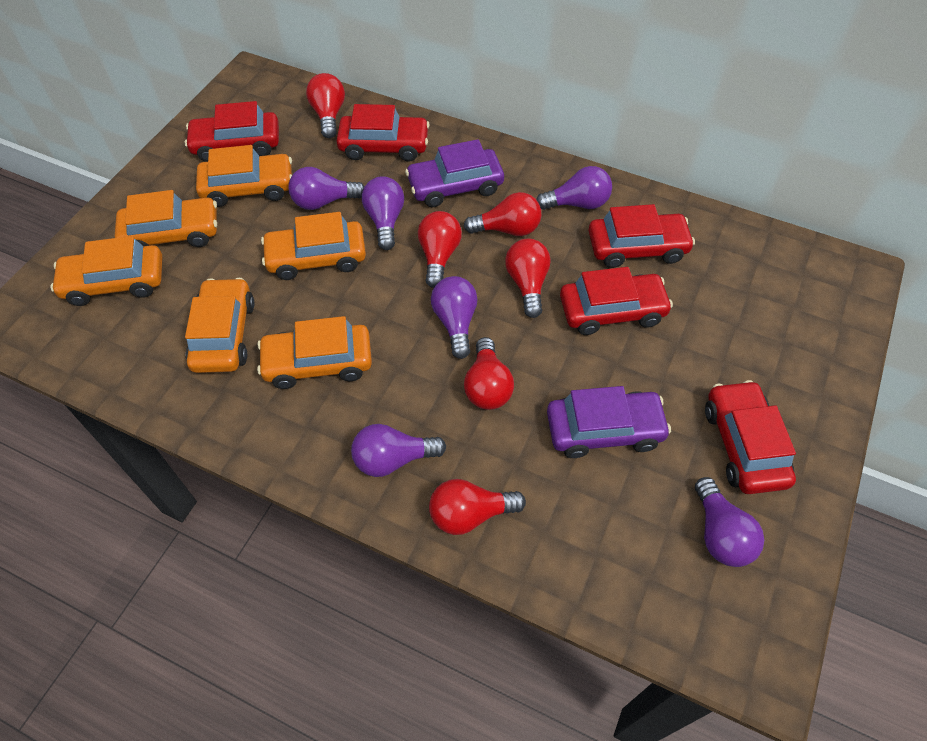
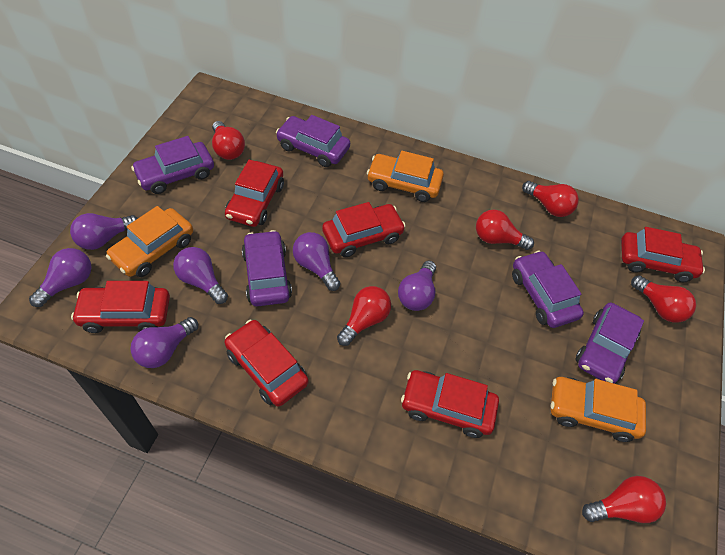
orange car: [50,236,162,306] [115,190,217,247] [185,278,255,373] [196,145,292,207] [257,316,372,389] [261,212,366,280] = 6 -> [106,206,193,277] [367,151,444,202] [551,377,646,442] = 3
purple car: [405,139,504,207] [547,386,671,458] = 2 -> [131,136,214,194] [242,230,292,307] [276,115,350,167] [512,251,584,328] [576,303,644,384] = 5
red car: [185,101,279,162] [336,104,430,162] [560,267,673,335] [588,204,695,268] [705,380,796,494] = 5 -> [71,281,170,333] [225,160,284,227] [225,320,308,407] [322,202,406,257] [401,370,499,438] [621,227,705,282] = 6

